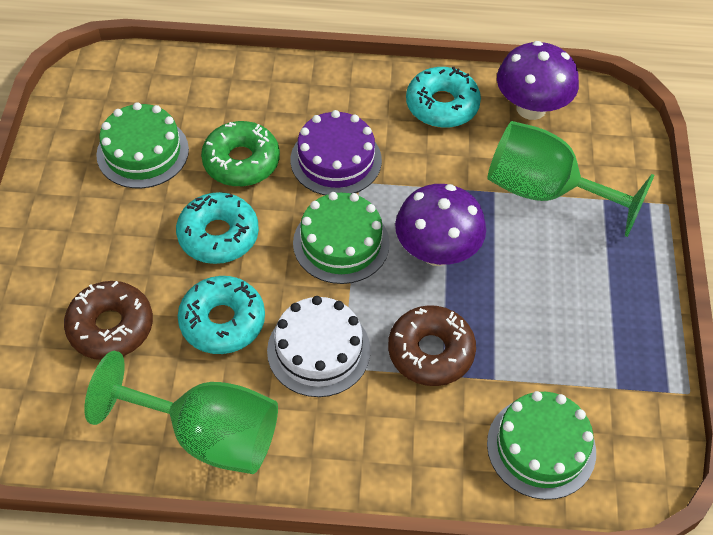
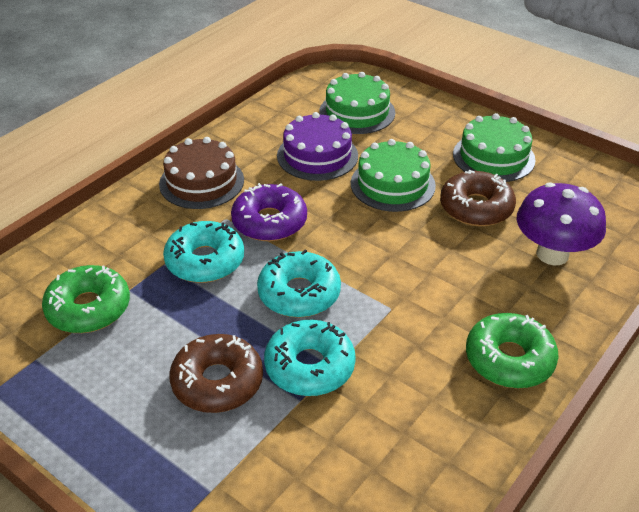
brown cake: none = 0 -> [159,137,244,209] = 1
green donut: [201,121,280,187] = 1 -> [42,265,130,333] [466,313,559,388] = 2
green goblet: [84,351,278,474] [487,121,654,237] = 2 -> none = 0
purple donut: none = 0 -> [231,183,307,241] = 1
purple mushroom: [395,184,486,266] [497,41,579,120] = 2 -> [517,183,606,265] = 1
white cake: [267,296,371,397] = 1 -> none = 0

